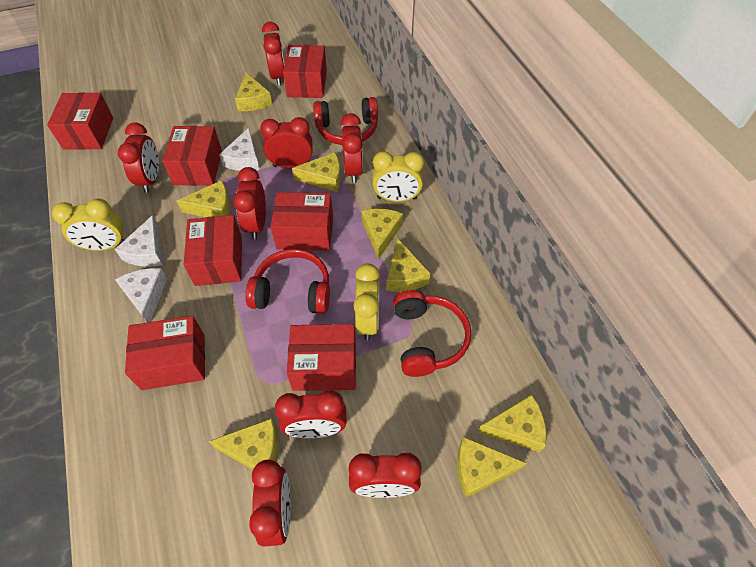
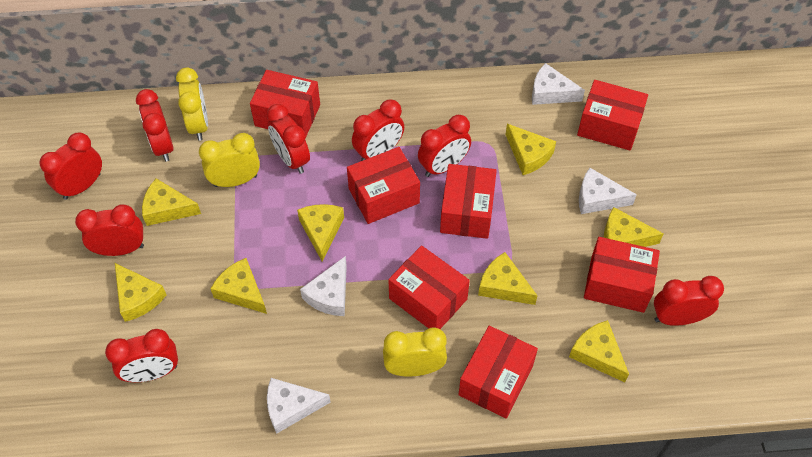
red headphones: [245,249,330,314] [313,97,378,145] [393,290,471,377] = 3 -> none = 0
white cheese: [115,215,163,267] [115,268,167,323] [219,128,260,171] = 3 -> [267,378,331,434] [300,256,347,316] [532,63,585,105] [579,168,637,214] = 4

